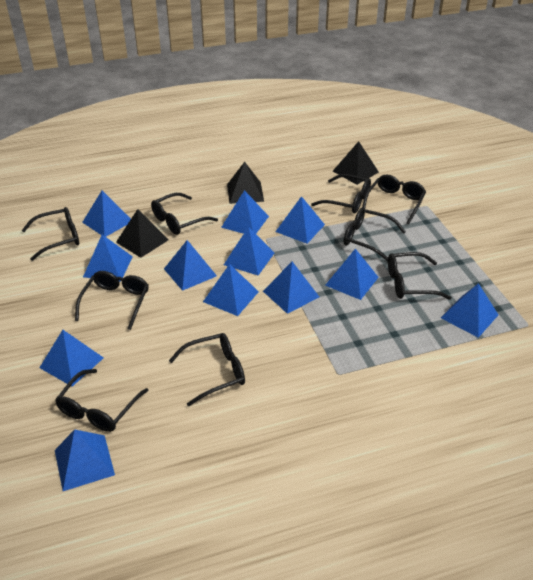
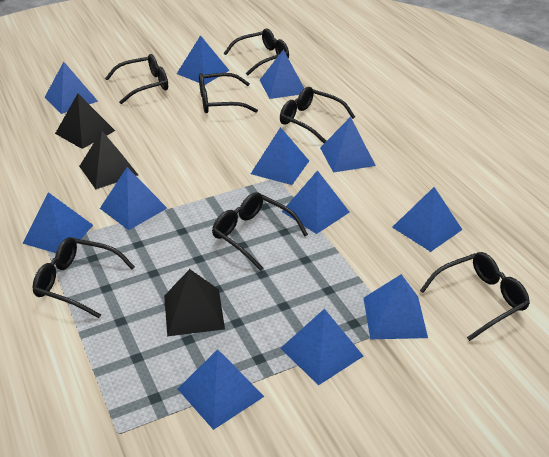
black glasses: [22,207,79,261] [55,369,149,432] [75,271,149,330] [151,193,218,235] [169,333,245,406] [311,174,371,213] [344,208,406,261] [362,174,426,224] [388,252,452,300] = 9 -> [33,237,135,318] [105,54,168,104] [199,73,258,113] [212,192,308,271] [224,29,289,76] [280,87,355,143] [420,252,530,341] = 7

